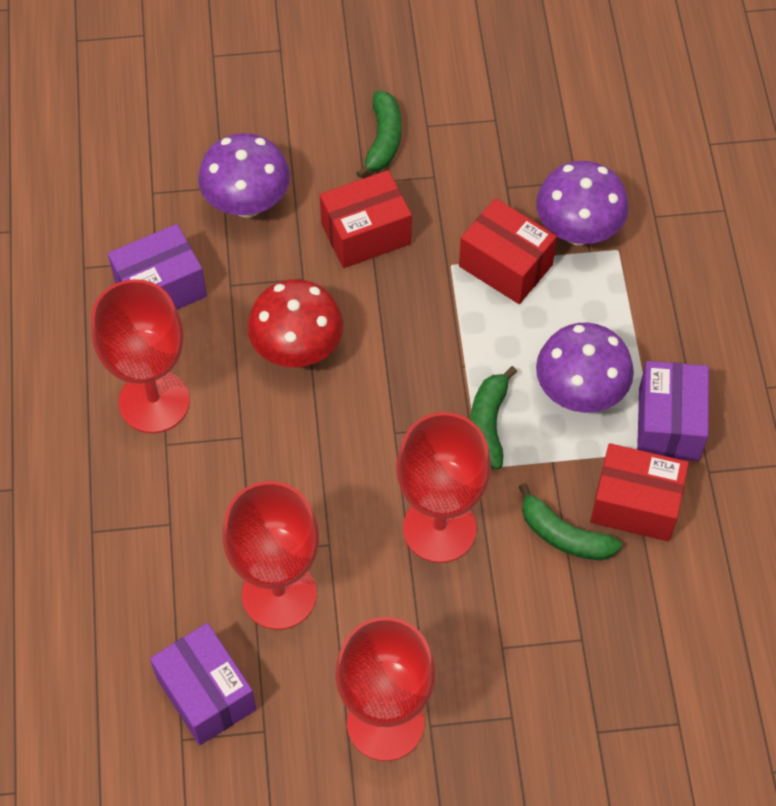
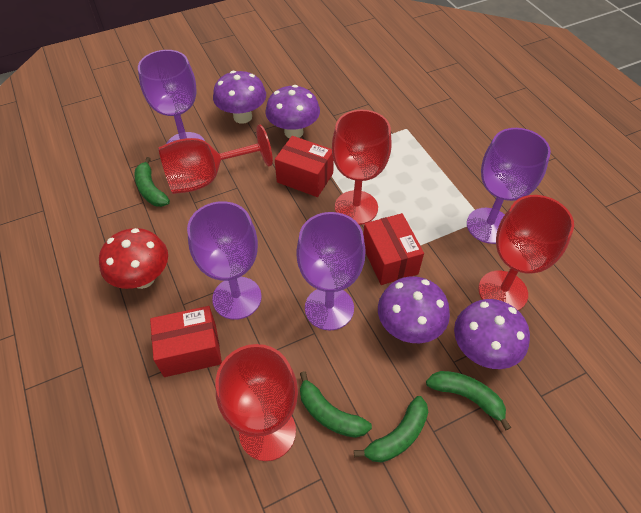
green banana: [356,91,402,178] [470,366,517,470] [519,483,622,561] = 3 -> [134,157,170,207] [300,371,372,438] [354,396,428,462] [426,371,511,430] = 4
purple box: [108,224,207,310] [150,623,256,745] [637,361,709,461] = 3 -> none = 0
purple goblet: none = 0 -> [138,50,205,144] [187,201,262,320] [296,212,366,330] [467,128,551,244] = 4
purple mushroom: [198,133,290,218] [536,161,629,245] [536,323,634,413] = 3 -> [213,71,266,124] [265,85,320,138] [378,276,450,343] [454,299,530,369] = 4

